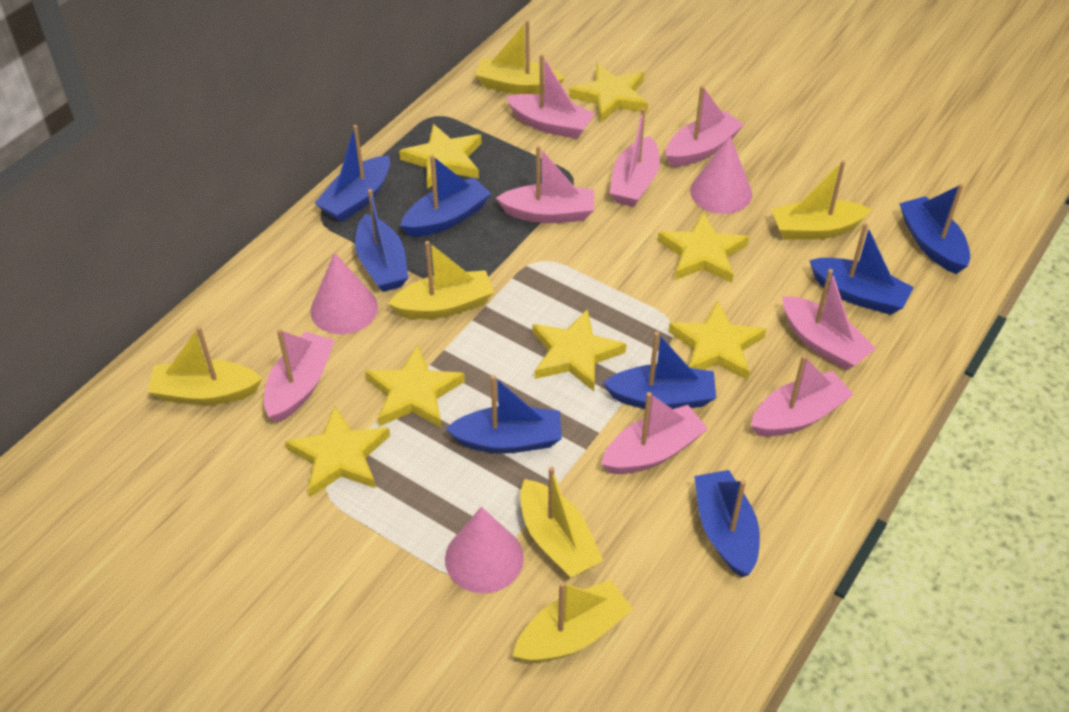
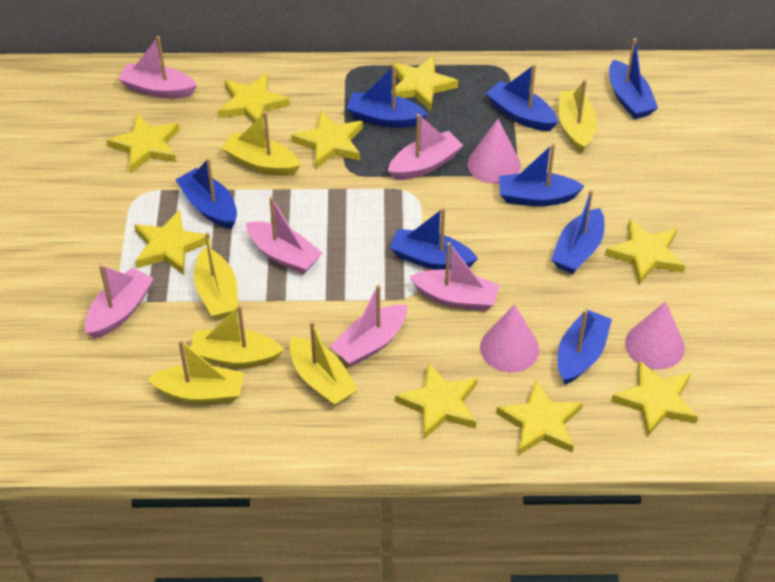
pink boat: [264,329,335,423] [496,145,594,223] [506,54,595,139] [601,392,708,474] [610,108,660,207] [666,86,744,167] [751,355,854,437] [782,269,876,370] = 8 -> [85,265,154,338] [118,36,197,98] [246,197,322,274] [330,284,407,366] [388,114,463,180] [409,242,500,311] = 6
yellow star: [285,406,390,497] [365,345,465,428] [399,124,482,189] [532,309,626,391] [569,63,648,123] [658,212,749,283] [669,300,766,380] = 7 -> [106,114,180,173] [134,210,211,275] [218,73,290,123] [291,111,363,169] [391,56,458,111] [395,363,478,439] [496,380,583,455] [605,219,685,285] [611,360,698,437] = 9

